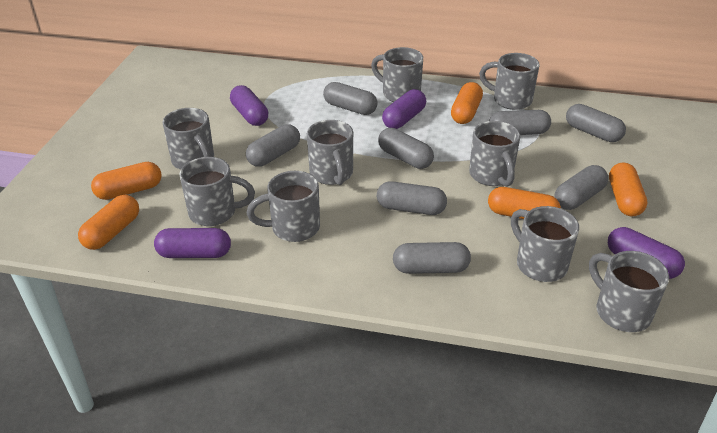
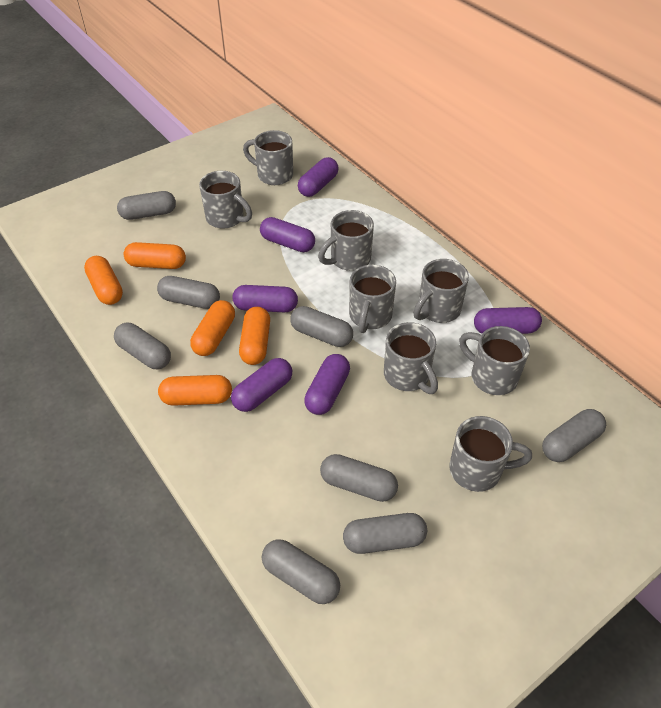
grey mug: [163,108,214,170] [179,157,255,226] [247,171,320,242] [307,120,353,185] [371,47,423,102] [469,121,521,187] [479,53,540,110] [511,206,579,282] [589,251,669,332] = 9 -> [199,171,252,229] [243,130,293,185] [318,210,374,271] [349,265,396,333] [384,322,438,394] [413,259,469,323] [449,416,532,492] [459,326,530,395] = 8
purple capsule: [154,228,231,258] [230,85,268,126] [382,89,426,129] [608,227,685,279] = 4 -> [231,358,292,412] [233,285,298,312] [260,217,315,252] [298,157,339,197] [304,354,350,415] [474,307,542,334] = 6

